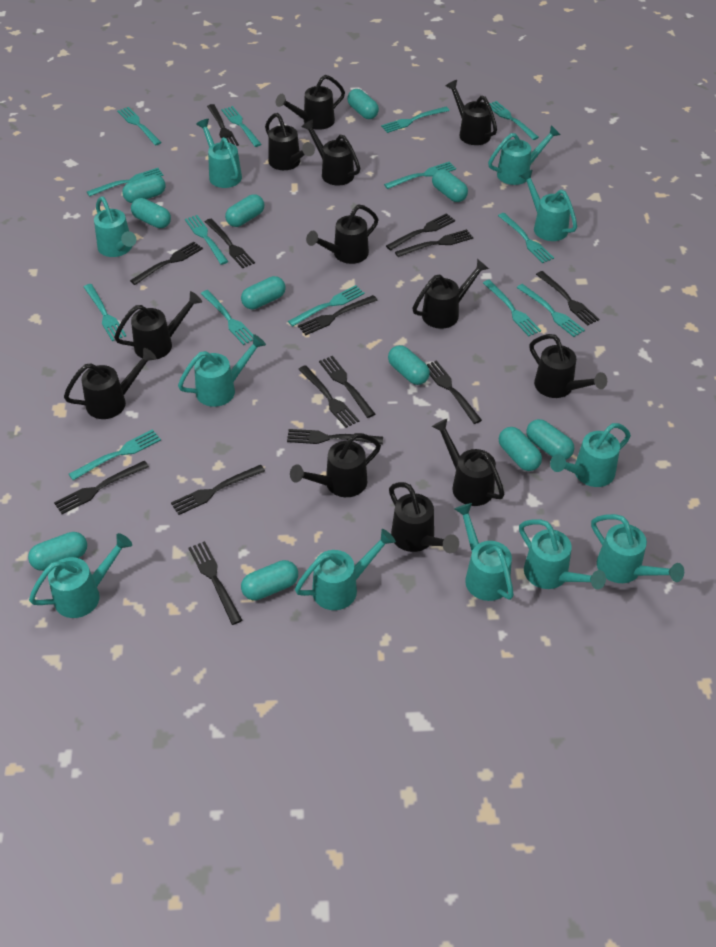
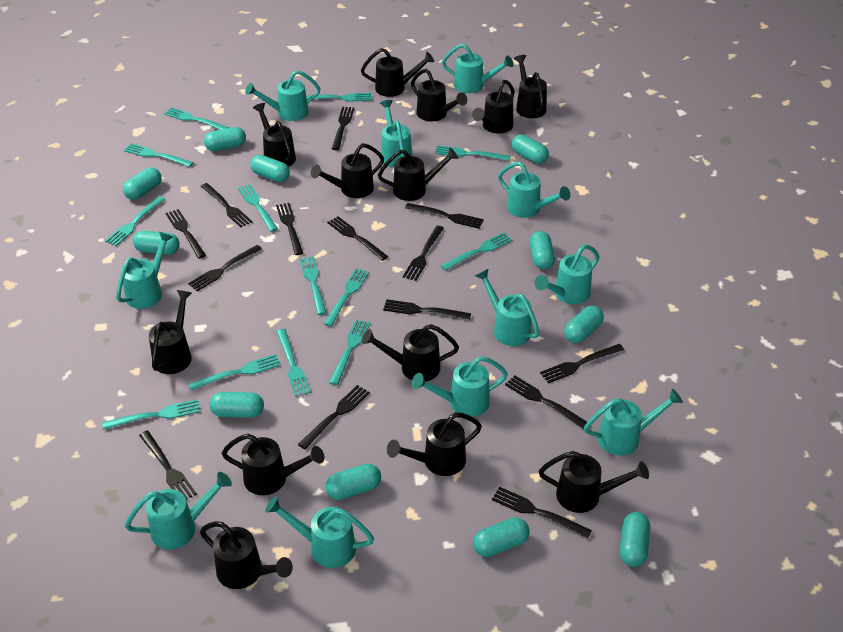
black watering can: [64,348,157,419] [114,291,202,359] [265,113,315,170] [276,75,345,130] [290,433,381,497] [301,119,360,186] [306,204,378,264] [389,482,459,553] [412,259,489,329] [432,419,504,506] [446,80,497,145] [529,334,607,398] = 12 -> [149,290,192,374] [200,521,293,589] [222,434,324,495] [253,103,296,167] [311,143,384,198] [361,48,434,97] [362,324,459,382] [378,148,458,201] [387,412,482,476] [411,69,467,121] [472,80,515,133] [514,55,547,118] [539,451,649,513] = 13
turquoise fork: [69,429,161,480] [84,284,126,341] [87,168,164,197] [117,107,162,146] [185,215,228,265] [201,290,253,345] [221,106,262,147] [288,285,365,327] [381,107,450,133] [384,161,456,189] [483,280,541,336] [489,101,539,140] [498,213,554,263] [517,284,585,337] = 14 -> [102,399,201,430] [105,196,165,246] [124,143,194,167] [164,107,229,130] [188,354,281,390] [238,184,278,232] [276,329,311,397] [300,256,327,315] [306,93,372,102] [324,268,369,327] [329,320,370,385] [435,145,511,161] [440,232,512,271] = 13

